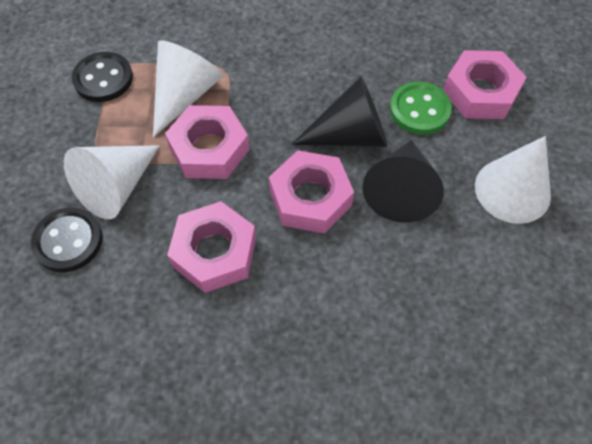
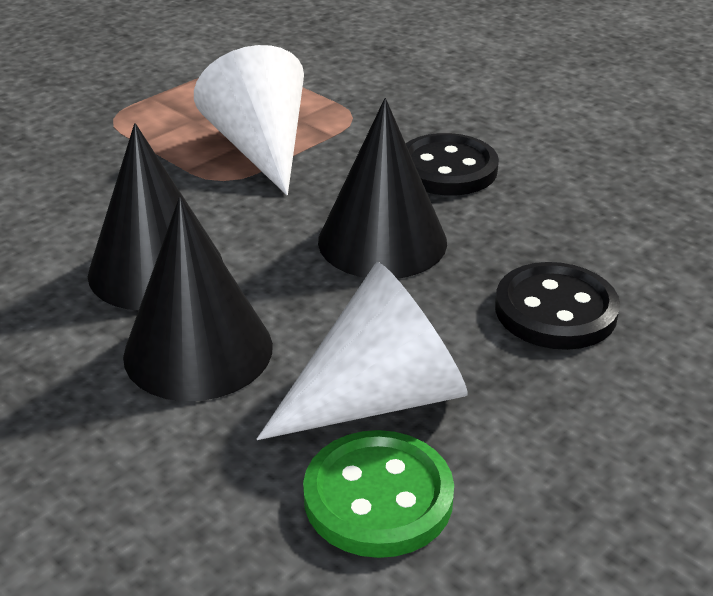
black cone: [291,76,387,147] [362,140,444,223] = 2 -> [88,123,223,310] [123,197,273,401] [318,98,447,279] = 3
pink nut: [165,105,250,179] [167,201,256,293] [269,150,354,234] [443,50,527,119] = 4 -> none = 0
white cone: [64,145,160,219] [153,41,223,138] [475,136,551,224] = 3 -> [194,45,304,195] [257,262,468,440] = 2

